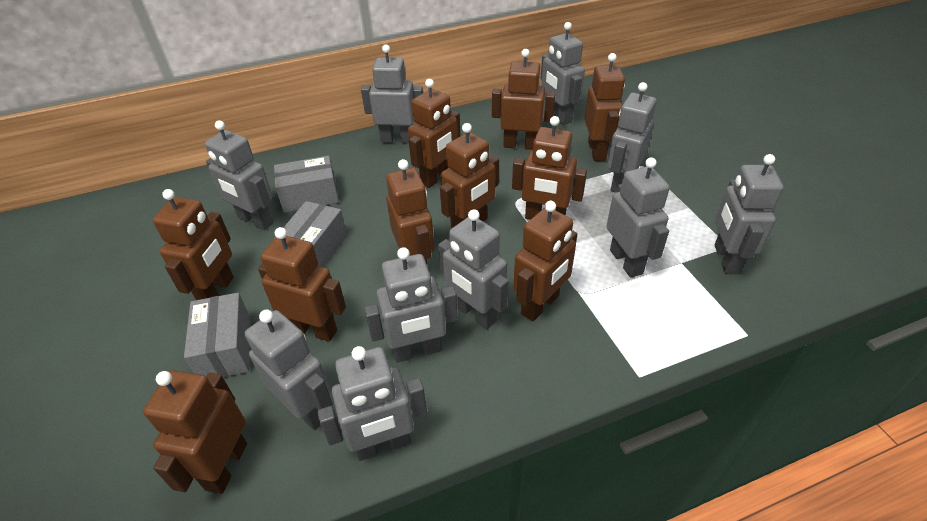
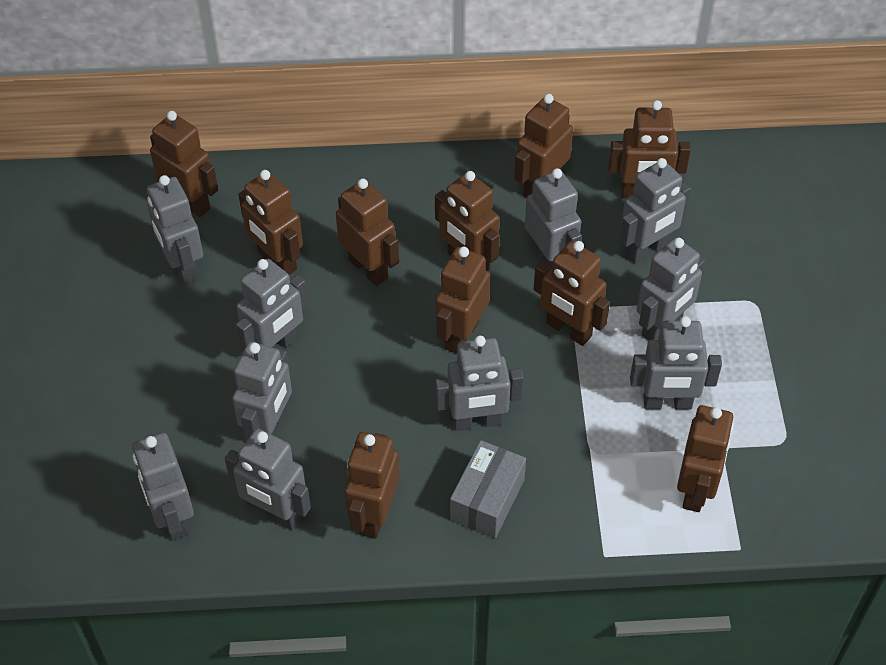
grey box: [184,293,251,377] [273,201,347,267] [274,156,339,213] = 3 -> [450,440,526,538] = 1

